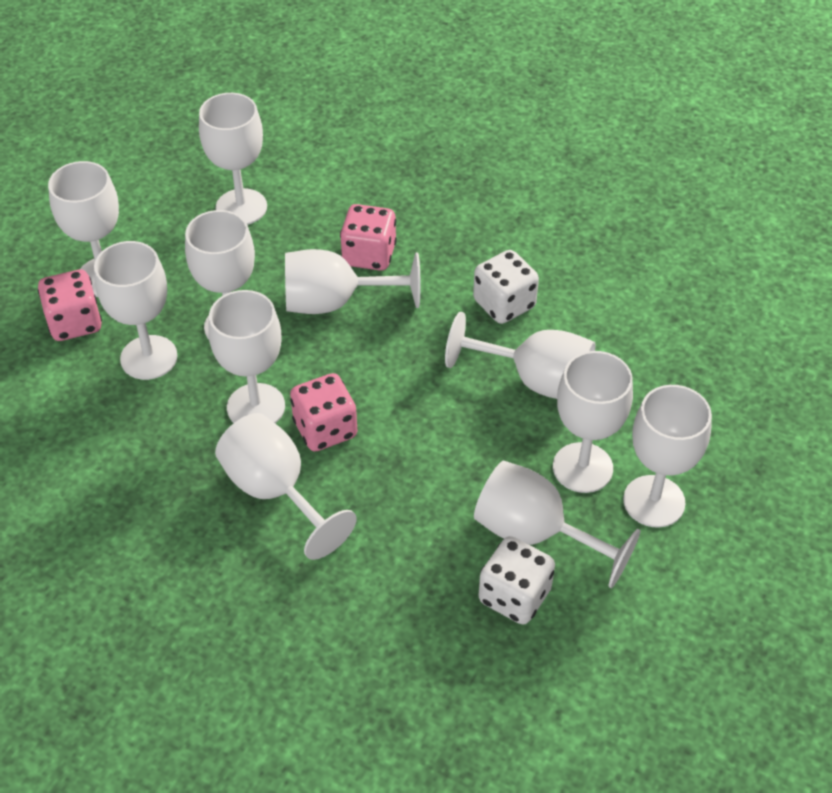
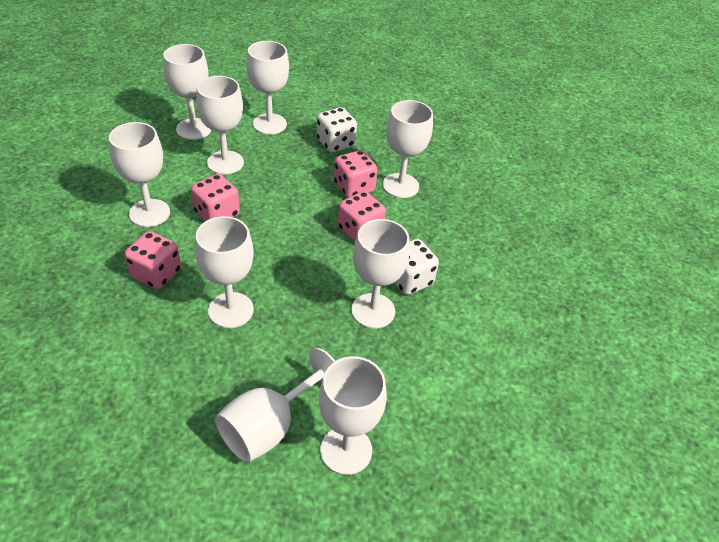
pink dice: [38,269,102,341] [290,373,357,452] [340,204,397,271] = 3 -> [125,231,181,289] [191,174,240,221] [334,150,378,198] [338,191,386,242] = 4
white goblet: [48,161,119,297] [94,241,177,380] [185,210,255,339] [199,93,267,225] [209,290,285,423] [215,413,357,560] [285,249,420,314] [445,312,595,399] [474,461,641,588] [553,351,633,493] [623,385,712,528] = 11 -> [109,122,170,227] [163,44,211,140] [195,216,254,328] [196,76,244,175] [215,348,335,463] [246,41,289,135] [319,356,387,475] [351,219,410,329] [383,100,433,198] = 9

